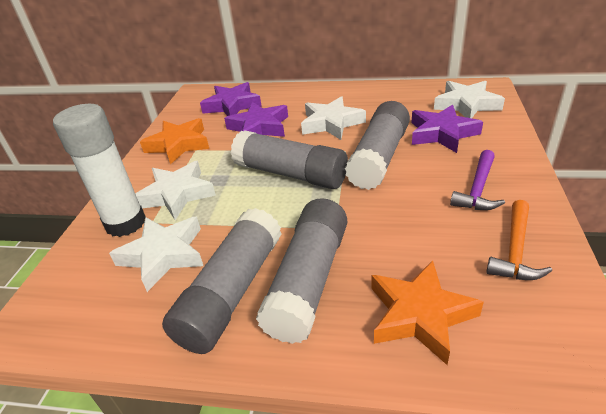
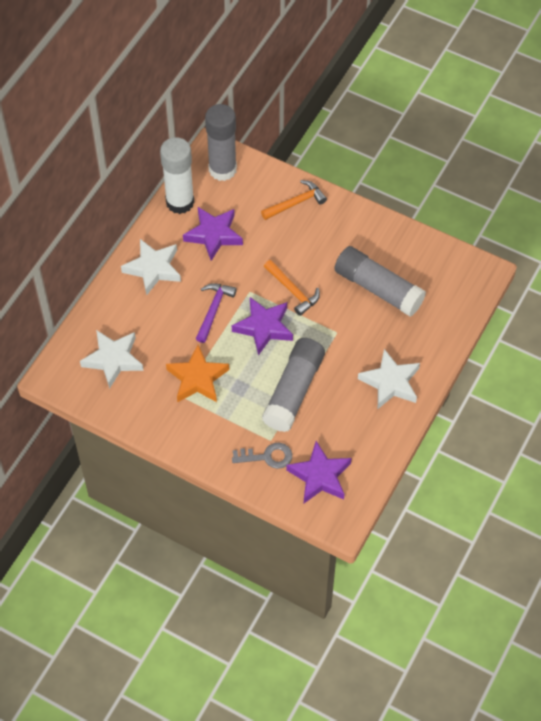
grey glue stick: [162,208,281,354] [231,130,348,189] [256,198,347,344] [345,101,410,190] = 4 -> [205,104,237,181] [262,338,325,432] [334,246,426,317] = 3
grey key: none = 0 -> [232,443,292,469] = 1
orange hammer: [486,200,552,280] = 1 -> [261,180,327,220] [264,260,320,316] = 2
orange star: [140,118,209,165] [371,260,484,365] = 2 -> [166,345,229,402] = 1
white star: [109,217,203,292] [135,161,216,220] [301,96,366,140] [434,81,505,118] = 4 -> [80,330,144,389] [121,239,181,295] [358,349,420,409] = 3

